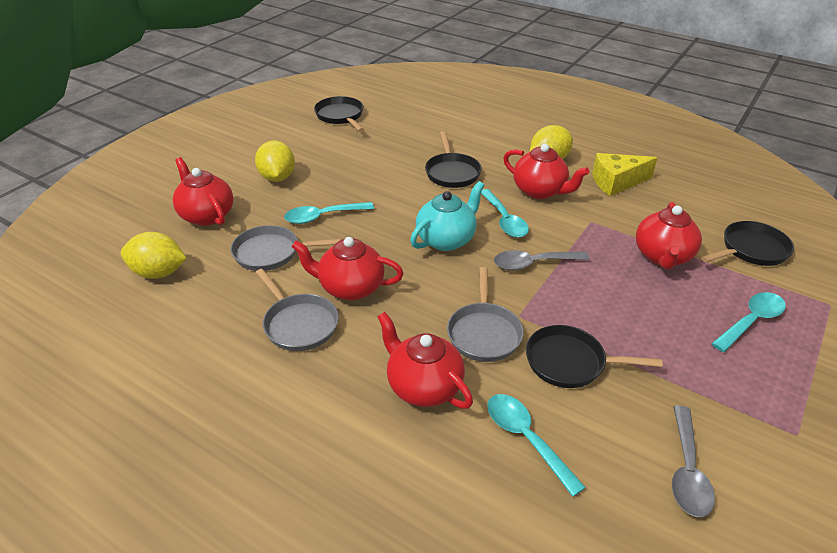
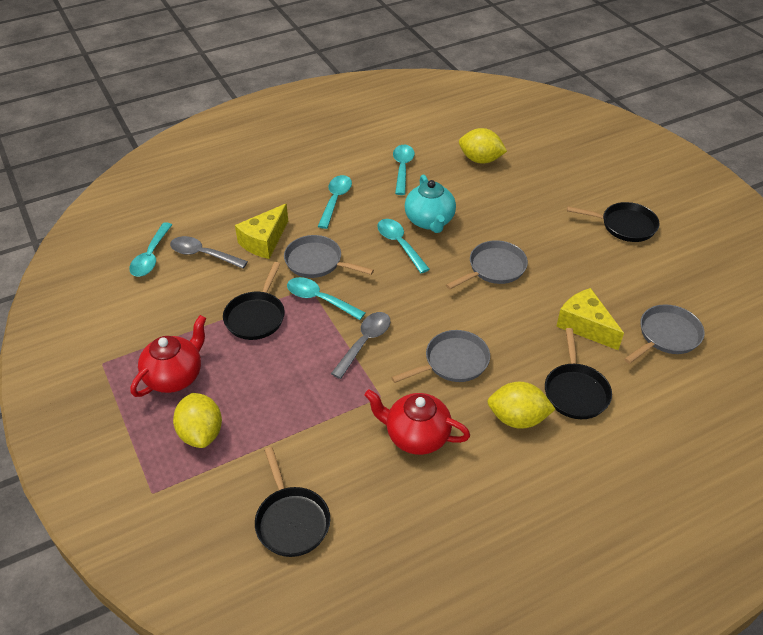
grey pan: [231,225,341,271] [255,269,339,351] [447,267,524,362] = 3 -> [284,235,374,278] [391,330,490,383] [446,240,528,289] [624,304,704,364] = 4
red teapot: [173,157,234,226] [292,237,403,300] [377,312,473,409] [503,144,589,199] [636,202,702,270] = 5 -> [130,315,206,397] [364,389,470,455] = 2
turquoise spoon: [284,202,374,224] [481,189,529,238] [487,394,586,497] [711,292,786,352] = 4 -> [129,222,172,277] [287,277,366,320] [318,175,352,229] [377,219,430,273] [393,145,415,195] = 5
yellow cheese: [592,153,657,196] = 1 -> [235,204,288,259] [556,288,624,350] = 2

